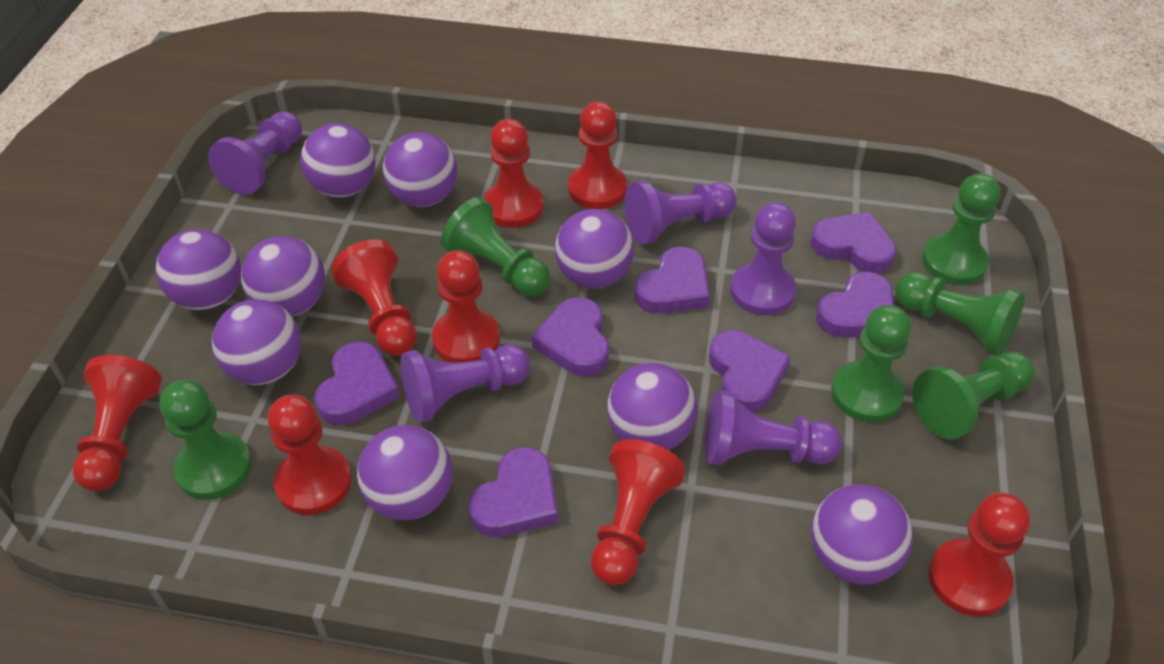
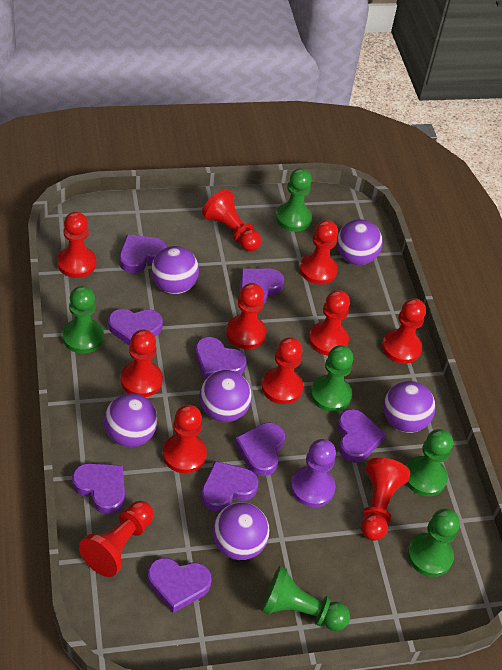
purple ball: [155,229,241,310] [212,300,301,385] [241,236,325,316] [301,123,376,198] [357,425,453,520] [382,132,457,207] [555,209,634,288] [607,363,697,450] [811,484,913,585] = 9 -> [104,393,158,447] [151,246,199,294] [200,370,252,422] [212,502,270,560] [337,219,383,265] [383,381,435,433] = 6
purple heart: [314,342,400,425] [469,447,558,537] [532,297,609,376] [634,247,710,314] [709,330,791,412] [810,212,896,273] [816,272,894,337] = 7 -> [72,463,125,514] [108,309,163,346] [119,234,167,273] [147,558,211,613] [195,337,247,380] [201,461,259,512] [235,422,285,476] [240,268,284,304] [337,409,386,463] = 9
purple pawn: [208,111,302,195] [400,344,531,423] [625,181,736,244] [705,390,842,466] [730,202,796,315] = 5 -> [291,439,336,507] = 1
red pawn: [73,355,162,491] [268,395,352,515] [331,240,417,356] [432,250,500,363] [484,119,544,228] [568,101,627,209] [591,439,686,585] [928,493,1030,616] = 8 -> [57,212,96,278] [79,501,154,577] [121,330,163,397] [163,405,207,473] [202,189,261,251] [226,283,266,349] [262,337,303,404] [300,220,338,284] [309,290,350,356] [361,457,410,541] [382,298,426,364] = 11

